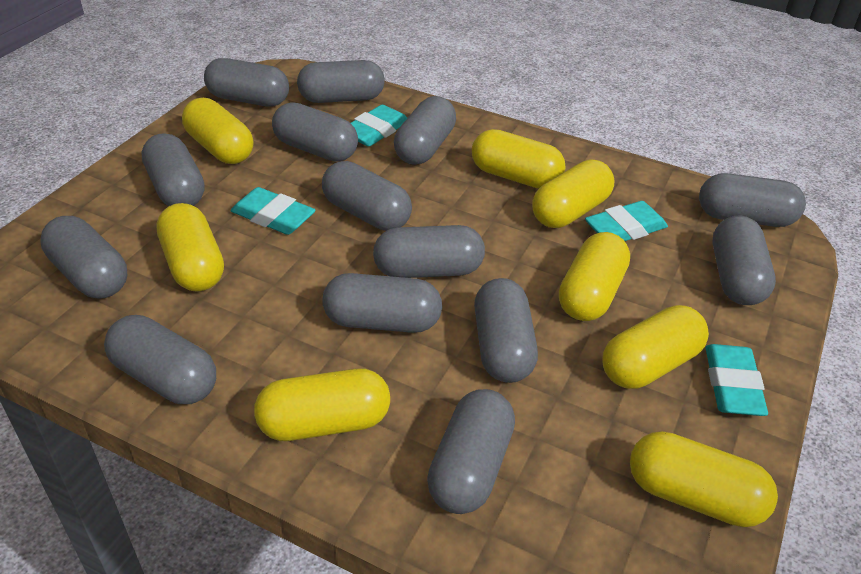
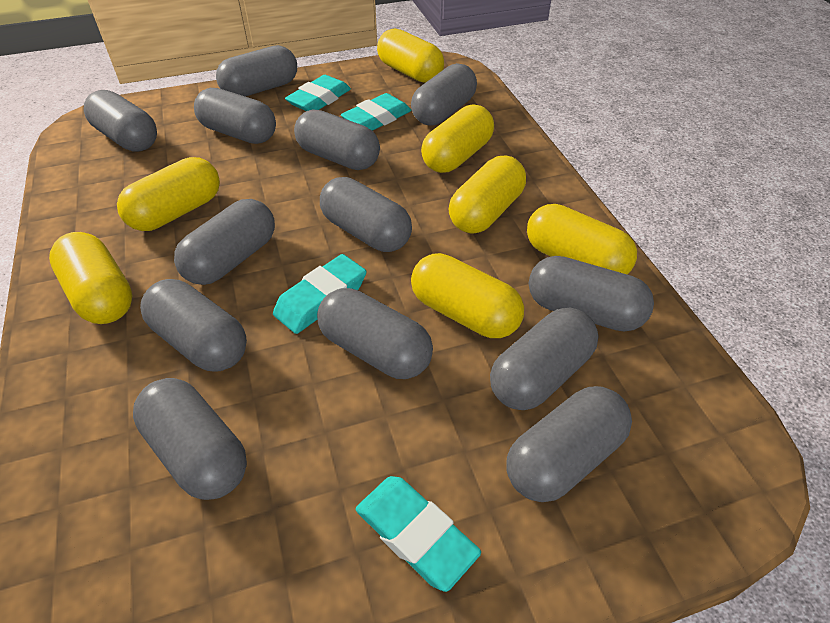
grey capsule: [40,216,127,299] [104,315,216,404] [142,133,205,206] [204,58,289,107] [272,103,358,162] [297,60,385,103] [322,161,412,231] [322,273,442,333] [373,225,485,278] [394,96,456,165] [427,389,515,514] [474,278,538,383] [699,173,806,227] [712,216,776,305] = 14 -> [84,90,157,151] [133,378,247,500] [140,279,247,372] [174,199,275,285] [194,88,276,144] [216,45,297,97] [294,110,380,170] [317,288,433,379] [320,177,412,252] [411,63,477,126] [490,308,598,410] [507,386,632,502] [529,256,654,331] = 13
yellow capsule: [156,203,224,292] [182,98,253,164] [254,368,390,441] [472,129,566,189] [532,160,615,228] [559,232,630,321] [603,305,709,389] [630,431,778,527] = 8 -> [49,232,133,324] [117,157,220,231] [377,28,444,83] [411,253,524,338] [421,105,494,173] [449,156,526,233] [527,204,637,274] = 7

